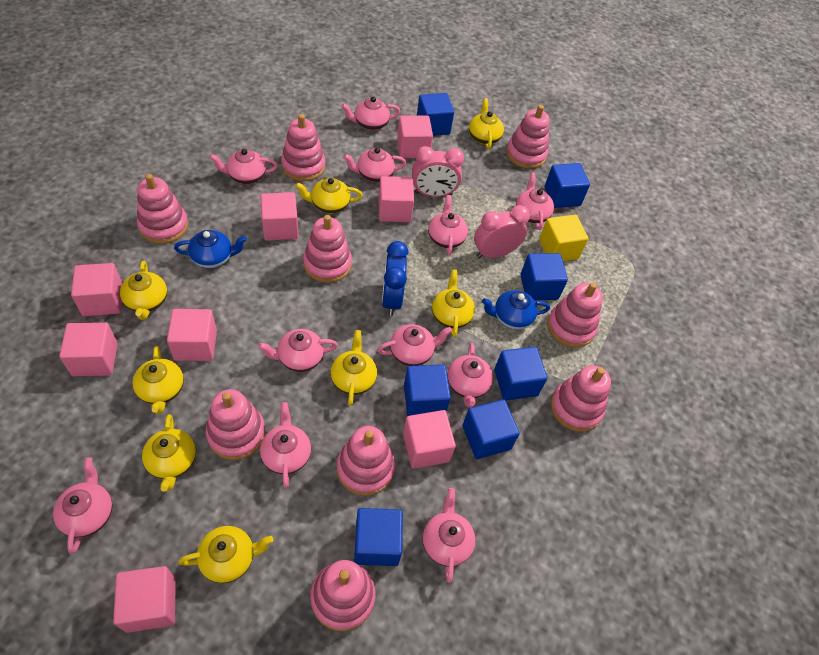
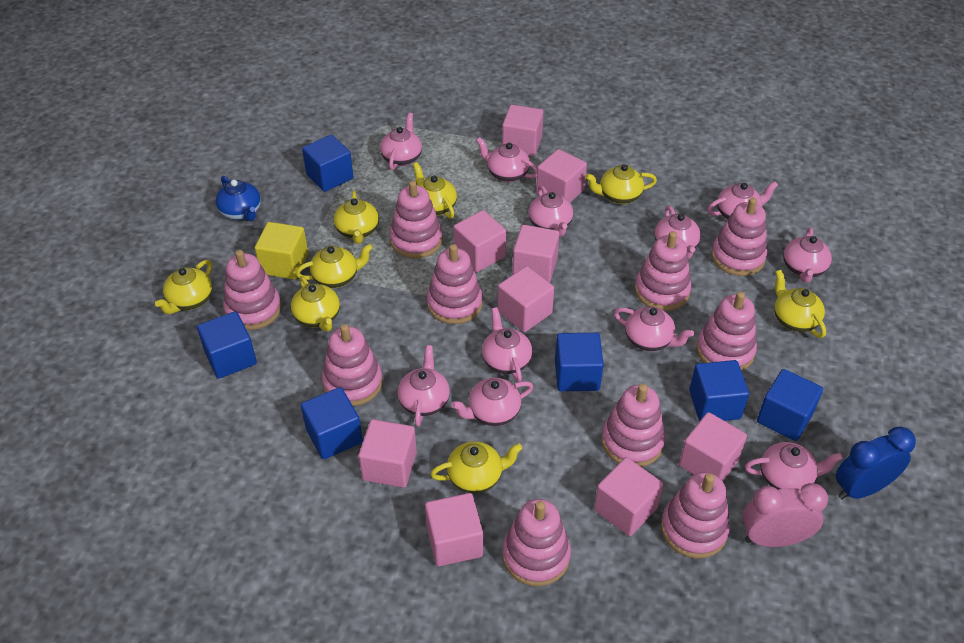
blue cube: [354,508,403,566] [404,365,451,416] [417,93,454,136] [463,399,520,459] [494,347,547,401] [520,253,568,300] [545,163,590,208] = 7 -> [197,311,257,379] [301,387,363,460] [302,134,353,192] [555,333,604,391] [689,360,749,422] [757,369,823,441] = 6
blue teapot: [174,230,247,268] [482,290,550,330] = 2 -> [216,176,261,221] = 1
pink clock: [412,146,464,197] [474,205,530,258] = 2 -> [742,483,828,547] = 1
pink cube: [59,323,118,376] [71,263,122,316] [113,566,176,633] [167,309,217,361] [260,192,298,241] [379,176,414,222] [397,116,433,158] [403,410,456,469] = 8 -> [358,419,417,488] [425,493,483,567] [453,210,506,272] [498,266,554,332] [502,105,543,156] [512,225,559,283] [536,149,587,202] [594,457,663,536] [679,412,747,481] = 9
pink stacking toy: [137,174,188,244] [206,389,266,460] [281,114,325,181] [303,215,352,283] [310,560,375,631] [337,426,395,496] [506,105,550,169] [547,282,603,348] [551,365,611,432] = 9 -> [223,250,281,330] [322,324,383,406] [390,181,443,259] [427,244,483,324] [503,499,571,586] [601,384,665,467] [635,231,692,311] [661,472,730,559] [696,292,757,371] [711,197,767,276] = 10

